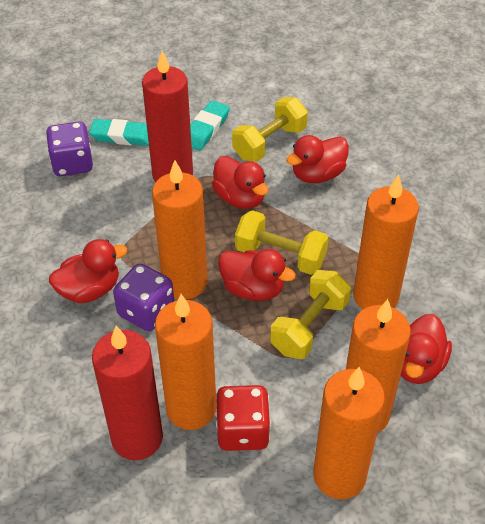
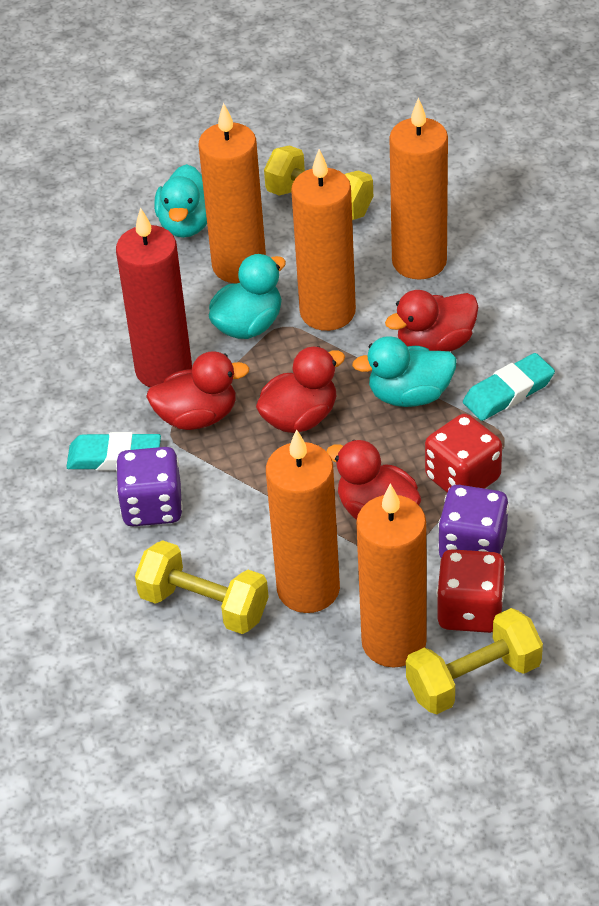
red candle: [92,326,163,460] [142,51,193,182] = 2 -> [116,207,192,387] = 1
red dice: [216,385,271,451] = 1 -> [425,414,502,492] [436,549,506,633] = 2
red duck: [49,239,127,303] [212,156,269,209] [218,249,296,301] [286,135,349,183] [401,314,452,384] = 5 -> [146,351,250,430] [256,346,345,433] [326,440,421,520] [385,290,478,351] = 4
turquoise duck: none = 0 -> [154,164,207,238] [209,254,286,339] [352,336,457,407] = 3

